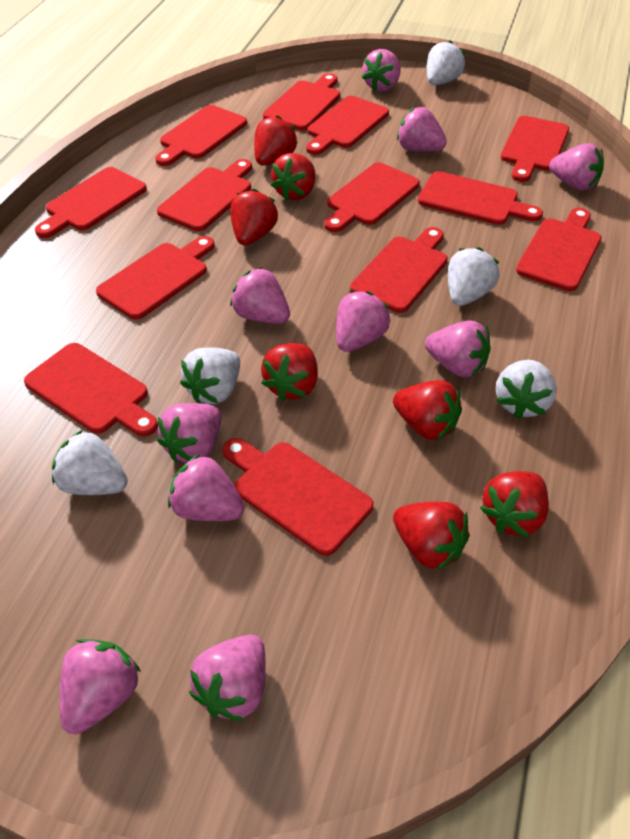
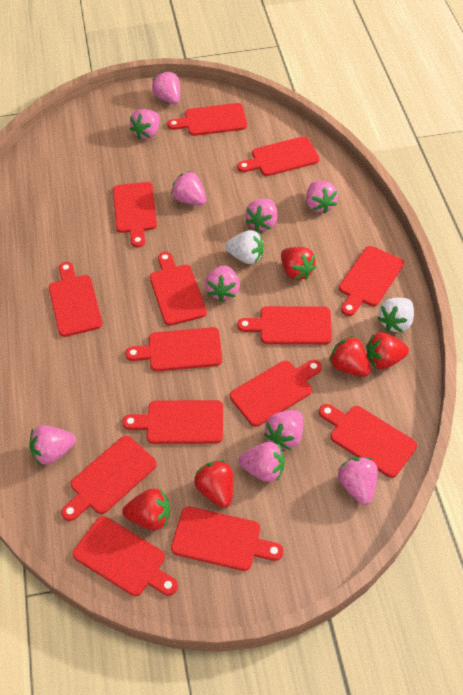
red cutting board: [24,343,158,436] [35,167,147,238] [96,236,215,320] [155,105,247,166] [157,159,252,231] [222,438,374,556] [263,73,340,131] [306,96,389,155] [324,163,420,232] [350,227,448,313] [418,171,543,225] [500,116,569,182] [516,208,602,291] = 13 -> [49,262,103,337] [61,436,157,521] [73,516,178,596] [113,182,157,248] [122,400,223,444] [125,327,222,371] [150,252,207,326] [167,103,247,136] [171,506,283,571] [230,360,322,427] [237,136,320,176] [237,306,332,344] [319,404,417,478] [339,246,404,316] = 14
red strawberry: [231,189,278,245] [254,115,298,166] [261,343,318,401] [271,153,315,201] [393,380,462,440] [393,502,470,571] [480,471,549,537] = 7 -> [122,488,170,530] [194,460,233,508] [281,247,316,280] [329,336,371,377] [366,332,409,369] = 5
white strawberry: [52,430,128,495] [180,347,240,404] [427,40,465,85] [448,247,499,306] [495,360,557,419] = 5 -> [225,230,264,264] [377,298,414,332] = 2

